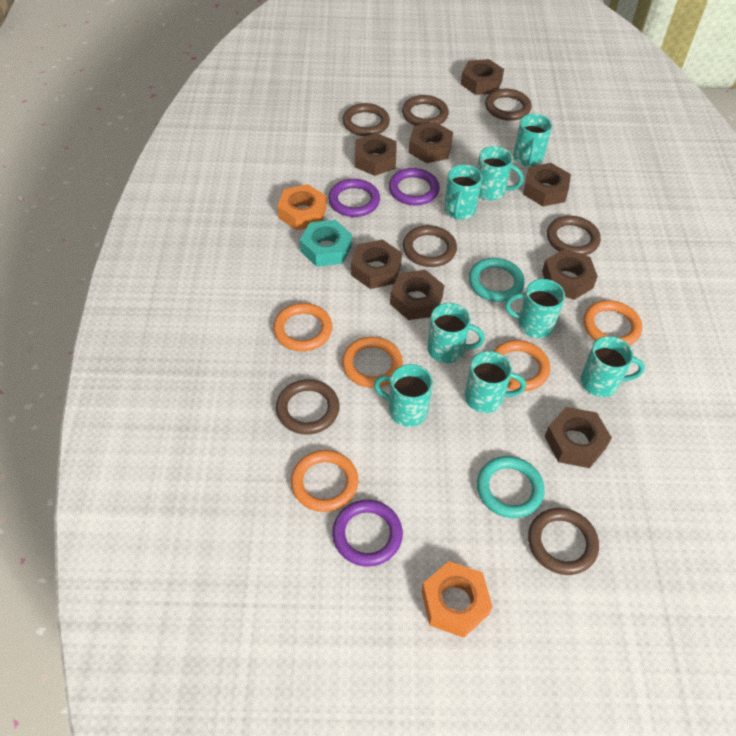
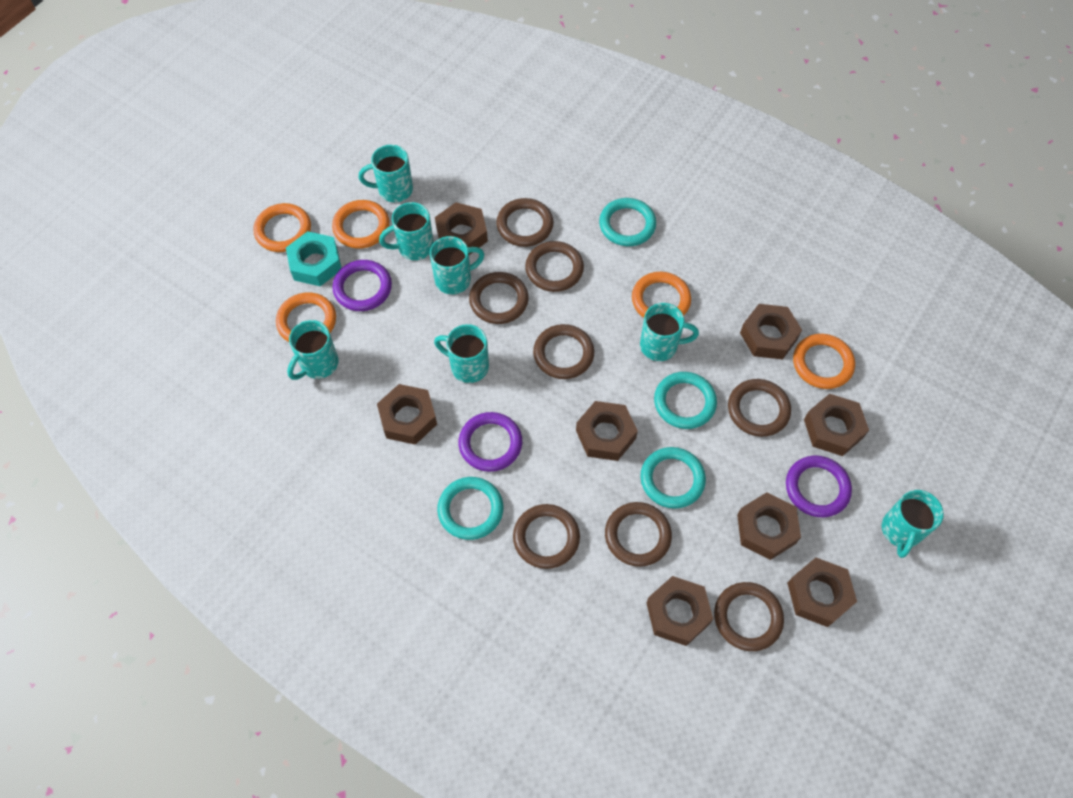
brown ring: [276,379,340,435] [342,103,390,136] [402,95,449,126] [403,225,457,267] [485,89,531,121] [528,508,599,575] [547,216,601,255] = 7 -> [469,272,529,324] [496,198,554,247] [513,504,580,569] [525,241,584,292] [533,324,594,379] [605,502,672,567] [714,582,784,651] [728,379,791,437] = 8
orange nut: [277,184,327,230] [421,561,492,638] = 2 -> none = 0
turquoise mug: [374,364,433,427] [427,303,485,363] [444,165,482,220] [465,351,526,413] [477,146,524,200] [505,279,565,338] [513,114,552,167] [580,336,645,397] = 8 -> [287,320,339,380] [359,145,413,202] [379,202,434,260] [430,236,485,294] [434,324,489,383] [640,303,699,361] [882,490,944,558] = 7
turquoise ring: [469,258,525,302] [477,456,545,518] = 2 -> [437,477,504,540] [599,198,656,246] [641,447,706,509] [654,372,717,429] = 4

